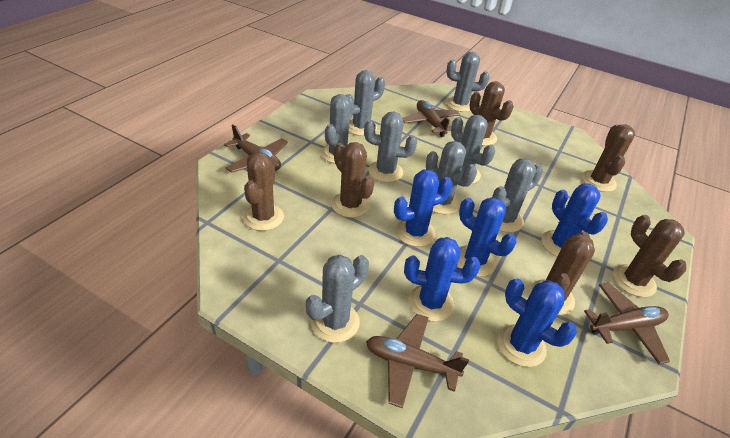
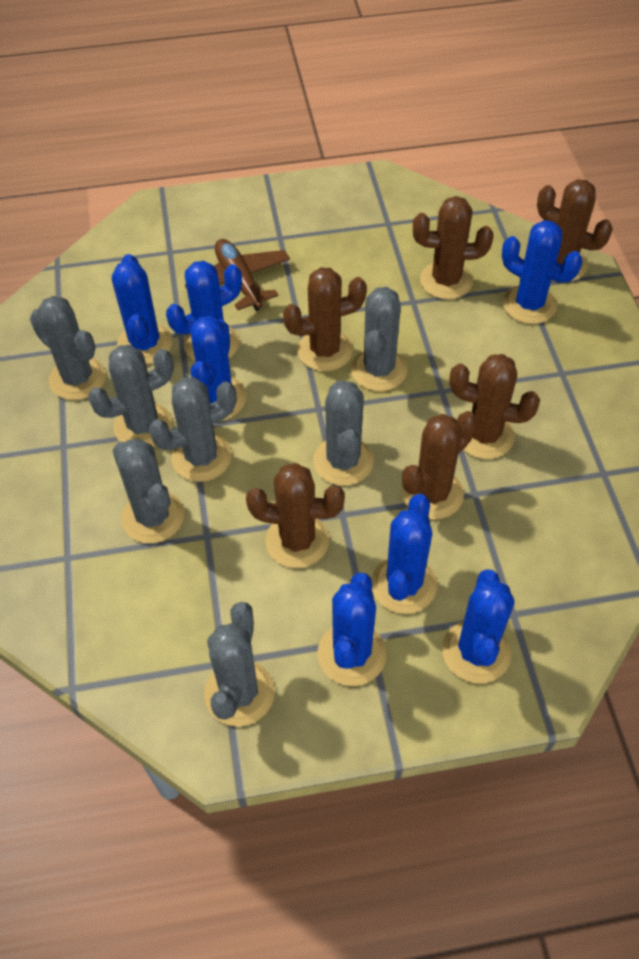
blue cactus: [394,169,453,247] [404,237,480,322] [457,197,516,277] [497,278,577,367] [541,183,608,257] = 5 -> [112,254,173,364] [166,261,242,361] [190,316,247,420] [318,573,386,686] [372,494,437,614] [442,569,515,683] [502,220,583,324] = 7
brown plane: [224,125,288,173] [366,314,469,408] [402,100,460,137] [584,283,670,364] = 4 -> [185,239,290,311] = 1
grey cactus: [306,255,369,343] [321,94,354,164] [346,70,385,136] [364,112,417,182] [426,141,477,214] [446,52,489,112] [451,115,495,184] [492,159,543,233] = 8 -> [30,296,106,400] [88,345,174,447] [113,438,184,543] [149,377,237,482] [204,602,275,726] [313,380,374,486] [351,287,408,391] = 7

